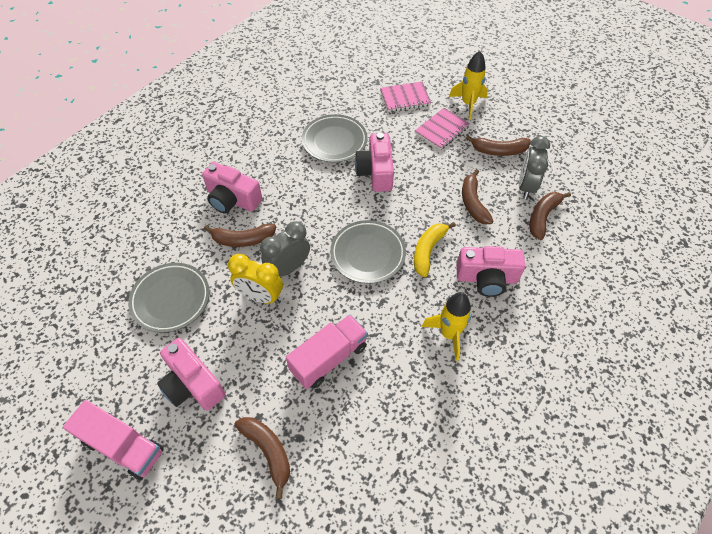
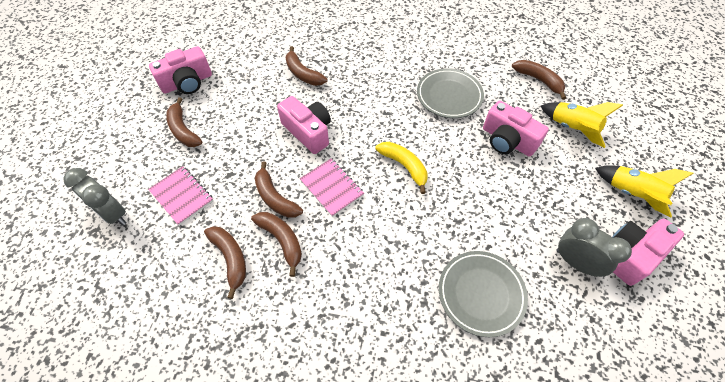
brown banana: [204,224,276,247] [235,417,290,499] [462,169,493,224] [466,136,531,156] [529,192,571,240] = 5 -> [166,97,202,147] [204,226,246,299] [251,212,302,277] [255,161,303,218] [285,46,327,86] [512,60,566,100] = 6
grey plate: [128,263,210,333] [302,114,367,162] [330,220,406,284] = 3 -> [417,68,484,118] [439,251,528,337] = 2
pink truck: [63,400,164,481] [286,315,368,389] = 2 -> none = 0
yellow clock: [228,254,283,304] = 1 -> none = 0

